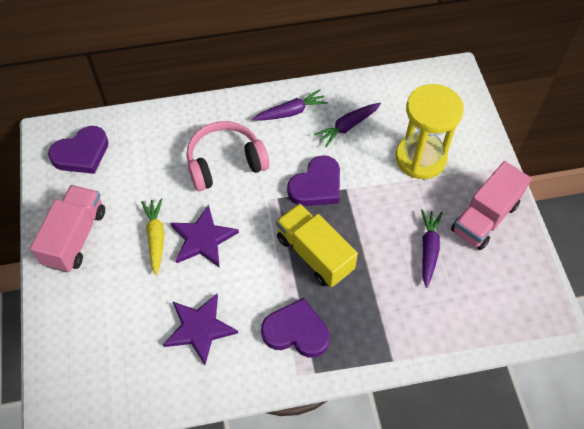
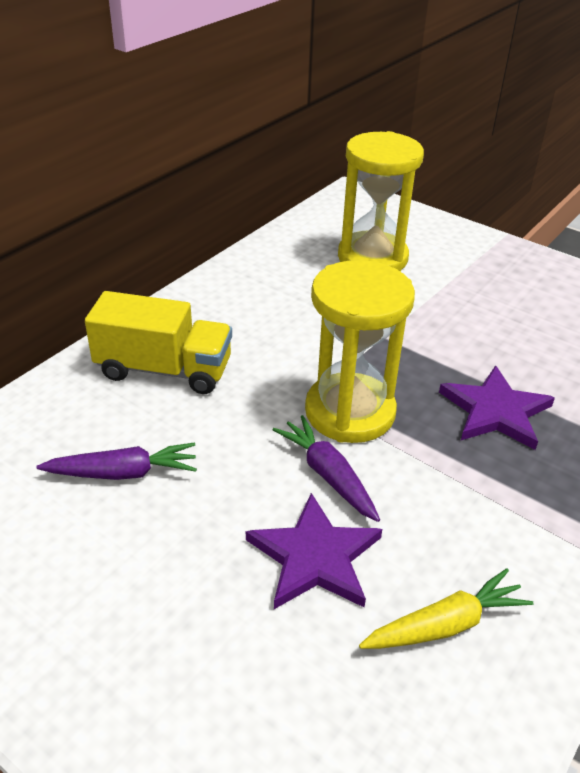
pink headphones: [186,121,269,191] = 1 -> none = 0
pink truck: [30,185,105,273] [451,161,531,250] = 2 -> none = 0
purple carrot: [252,90,328,121] [314,103,381,147] [421,209,443,288] = 3 -> [36,442,197,480] [273,415,380,522] = 2
purple heart: [48,126,109,174] [261,298,330,358] [287,155,340,206] = 3 -> none = 0
yellow hourglass: [396,84,464,179] = 1 -> [305,260,415,443] [338,131,424,271] = 2

